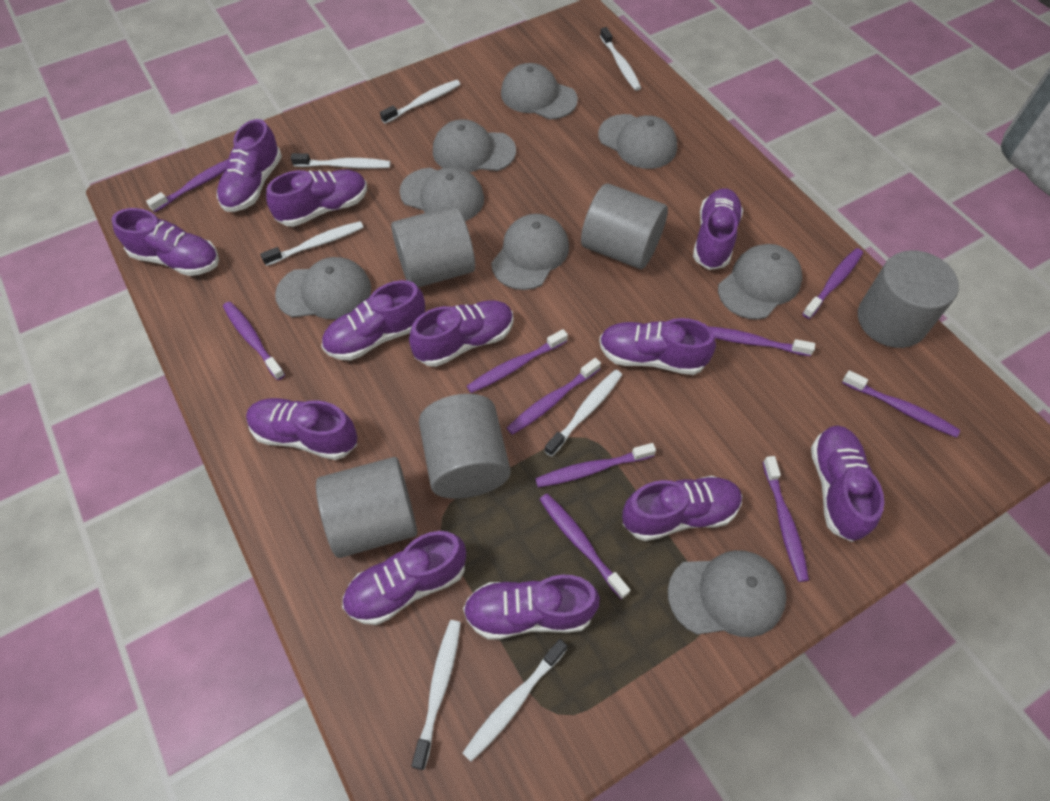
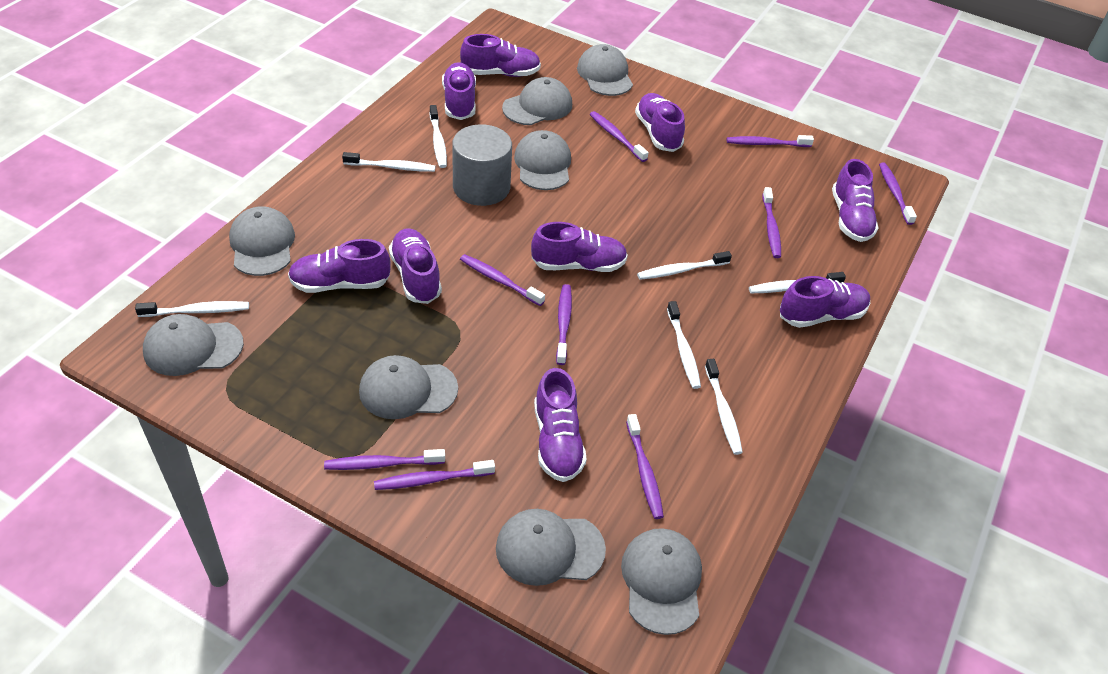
grey cylinder: [316,457,417,558] [391,206,475,287] [419,394,510,499] [581,184,668,269] [858,250,959,348] = 5 -> [452,124,512,206] = 1
purple shoe: [111,208,219,276] [217,119,282,212] [246,398,358,460] [266,170,367,227] [322,280,425,361] [342,531,466,625] [409,300,513,367] [463,575,600,640] [599,318,716,375] [622,476,742,541] [693,188,743,270] [811,425,884,542] = 12 -> [288,239,391,293] [389,229,442,304] [442,62,476,120] [460,34,541,77] [531,222,628,272] [534,368,587,482] [635,93,685,152] [780,276,870,328] [832,159,878,242] = 9
purple toothbrush: [146,159,228,213] [223,301,285,380] [467,329,568,393] [507,358,601,435] [535,443,656,487] [539,494,630,599] [708,326,815,356] [763,456,809,582] [802,248,863,319] [842,370,960,438] = 10 -> [324,449,445,470] [374,460,495,490] [460,254,545,306] [556,284,572,365] [590,111,649,162] [626,414,664,519] [727,135,814,147] [762,187,781,258] [879,163,917,225] = 9

